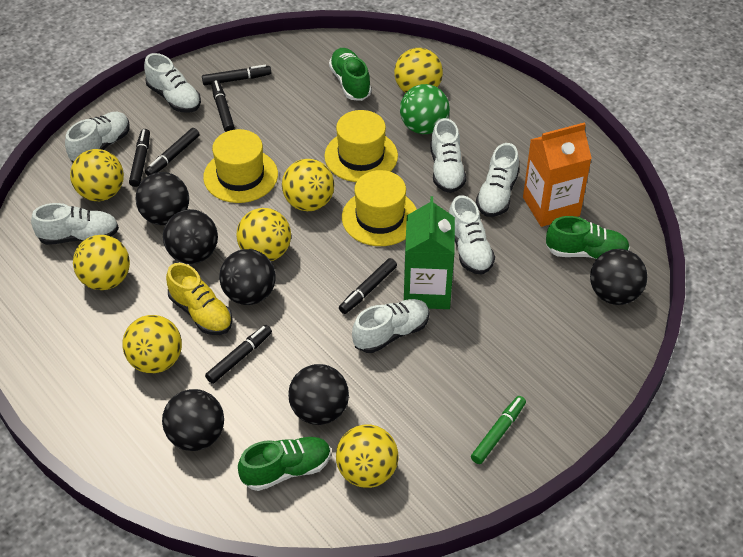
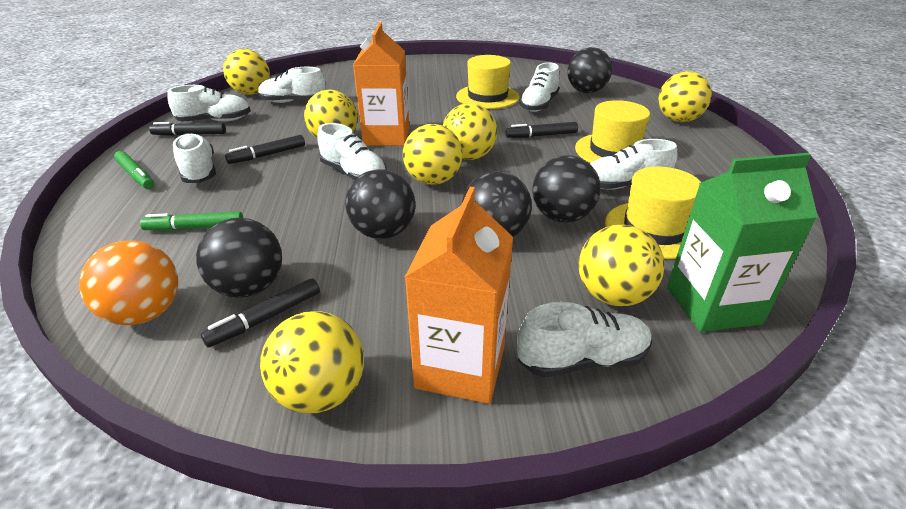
black ball: [136,172,189,225] [162,389,224,451] [163,209,218,264] [219,249,276,305] [288,364,349,425] [590,249,647,305] = 6 -> [196,218,282,298] [345,169,415,239] [462,171,532,237] [532,155,601,223] [567,47,612,93] = 5
black marker: [129,129,150,187] [145,128,199,176] [202,65,271,85] [205,325,272,384] [211,80,235,132] [339,258,397,314] = 6 -> [149,122,226,136] [201,278,320,347] [225,135,305,164] [505,122,578,138] = 4
green ball: [400,84,450,134] = 1 -> none = 0
green marker: [471,396,526,464] = 1 -> [114,151,154,189] [140,211,243,231] = 2
green shoe: [238,437,331,491] [329,48,371,101] [546,216,630,259] = 3 -> none = 0
orange ball: none = 0 -> [79,240,178,325] = 1
orange carton: [523,122,592,227] = 1 -> [353,22,409,146] [405,187,513,404] = 2
yellow shoe: [166,263,233,335] = 1 -> none = 0

